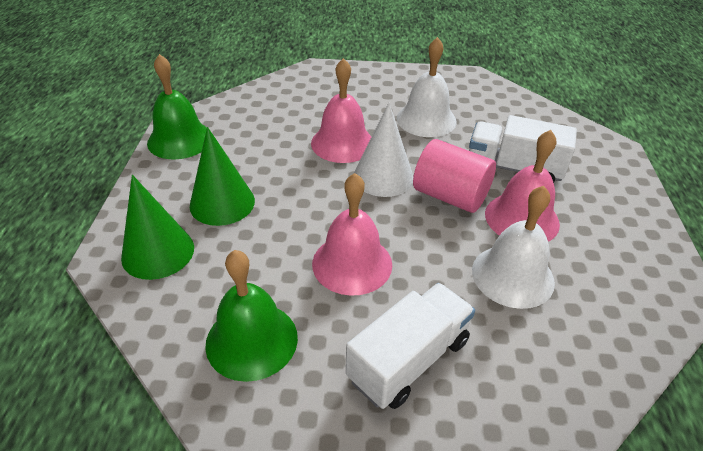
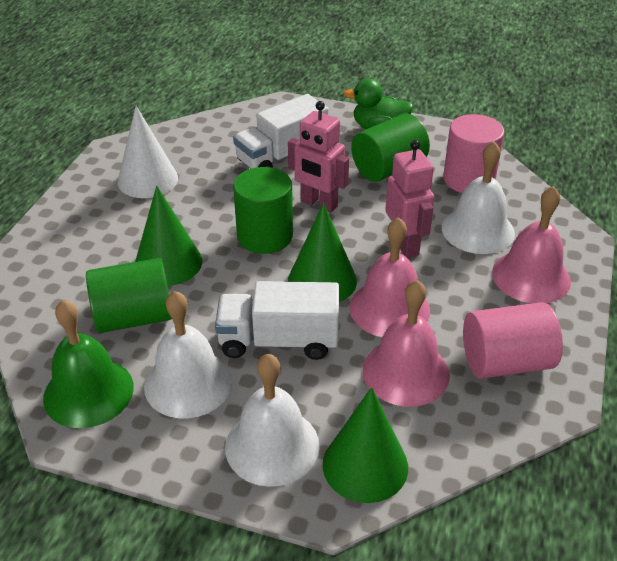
green bell: [147,54,207,159] [205,250,298,382] = 2 -> [43,300,134,428] = 1
green cone: [121,175,194,280] [190,127,255,226] = 2 -> [135,186,202,286] [288,203,357,302] [323,387,408,503] = 3
green cylinder: none = 0 -> [86,258,172,333] [233,167,293,254] [351,114,430,182] = 3
green duck: none = 0 -> [343,79,413,129] = 1
pink cylinder: [413,139,496,213] = 1 -> [443,114,504,193] [463,302,563,379] = 2
pink robot: none = 0 -> [288,101,349,213] [385,140,434,258] = 2
white bell: [397,37,457,137] [472,186,555,309] = 2 -> [144,291,233,418] [225,354,320,487] [442,141,515,254] = 3

